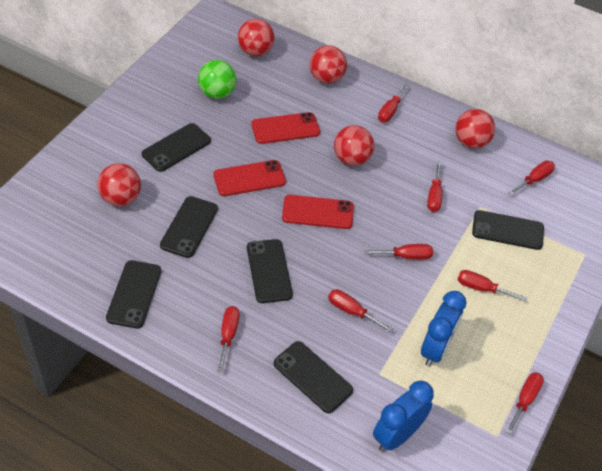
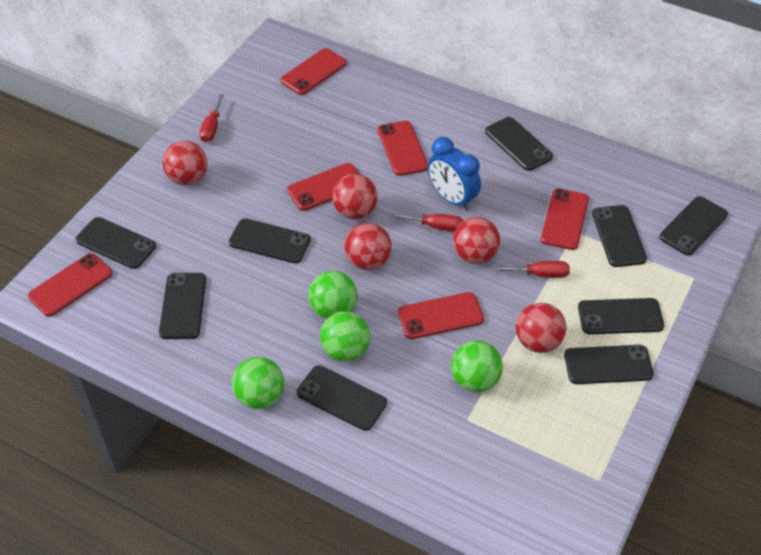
black phone: [106,260,161,328] [142,123,211,172] [160,196,218,258] [247,239,293,303] [273,341,353,413] [472,210,544,250] = 6 -> [75,217,156,269] [159,273,206,339] [229,218,311,263] [297,365,387,431] [485,117,553,171] [564,345,654,384] [578,298,664,334] [592,205,647,267] [659,196,728,256] = 9
blue clock: [373,380,434,452] [421,291,466,367] = 2 -> [428,137,481,210] = 1
green ball: [198,60,237,99] = 1 -> [232,357,284,409] [308,271,358,319] [320,311,370,362] [451,341,503,392] = 4
red phone: [213,160,286,196] [251,112,320,144] [282,195,354,229] = 3 -> [28,253,112,317] [280,48,347,95] [287,163,359,211] [378,121,428,176] [398,292,484,339] [541,188,589,250] = 6
red screwdriver: [217,306,240,372] [328,289,393,332] [364,244,433,260] [378,83,409,122] [427,161,443,212] [457,270,527,301] [506,372,544,434] [509,161,555,195] = 8 -> [199,94,224,142] [391,214,463,232] [494,261,570,278] = 3

